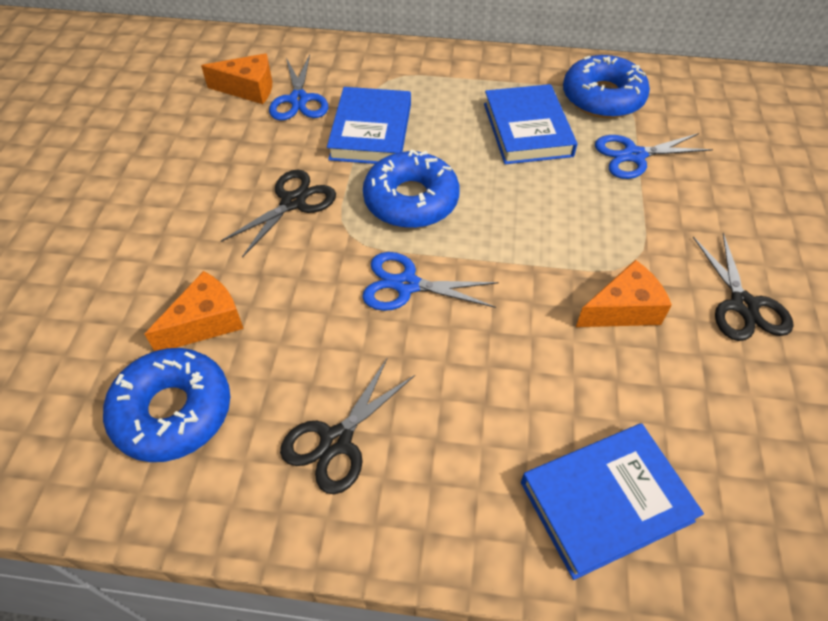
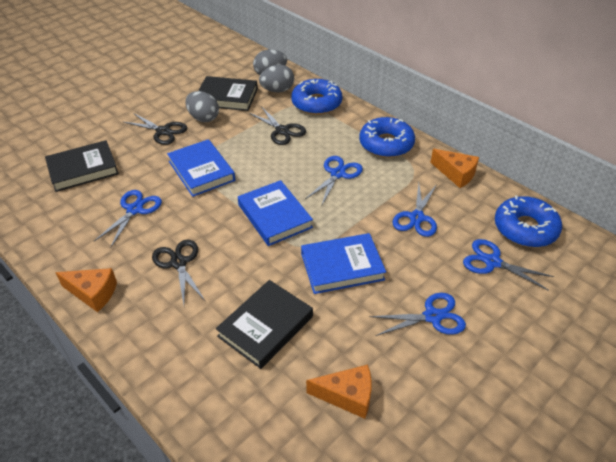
black book: none = 0 -> [45,140,119,192] [198,76,258,111] [216,280,313,369] = 3
blue scissors: [269,55,328,121] [362,252,499,311] [595,133,713,179] = 3 -> [94,190,162,248] [305,156,363,206] [369,293,466,336] [392,183,437,237] [463,239,554,291] = 5
grey egg: none = 0 -> [185,91,219,122] [253,49,287,75] [259,64,294,92] = 3

